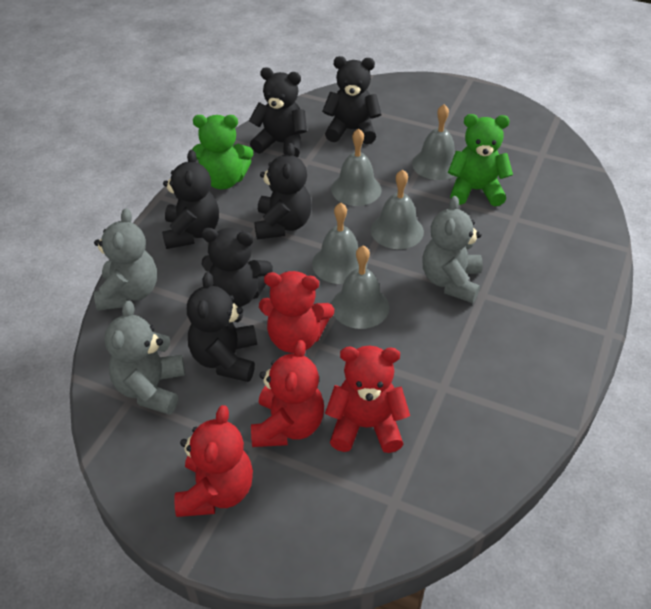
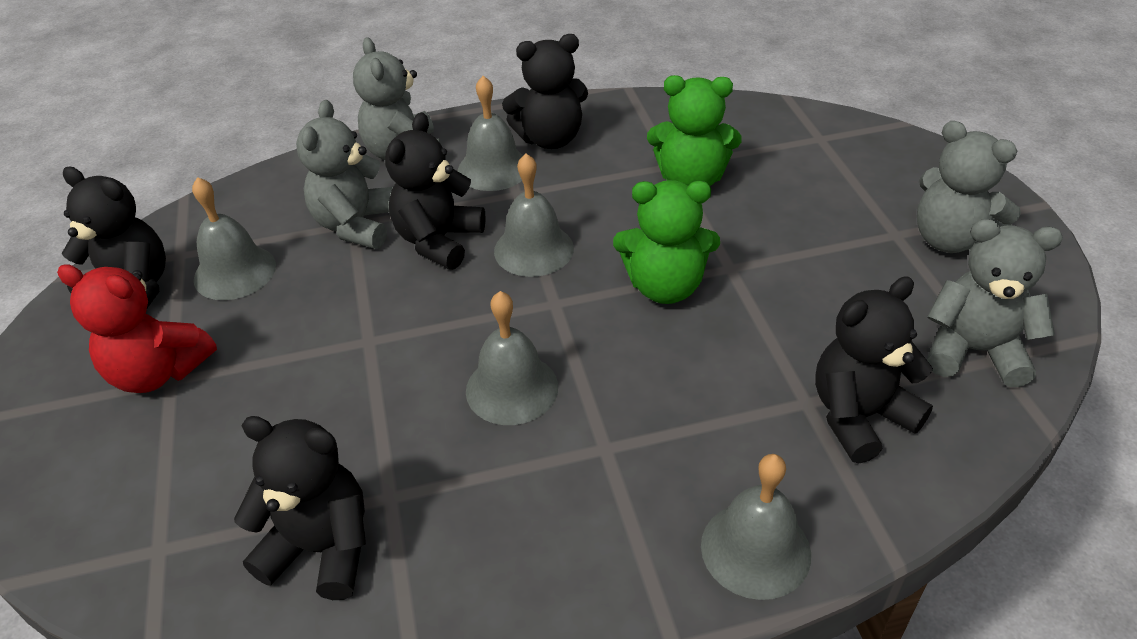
black teddy bear: [162,150,219,249] [187,272,257,382] [201,228,273,307] [249,67,307,157] [254,143,312,239] [322,56,381,144] = 6 -> [61,166,166,308] [234,416,366,600] [385,113,486,270] [502,34,588,149] [815,276,933,463] = 5
grey teddy bear: [94,208,157,311] [104,301,185,415] [423,196,483,303] = 3 -> [296,100,393,249] [353,37,441,160] [917,121,1021,253] [927,219,1063,387] = 4
red teddy bear: [174,405,253,517] [251,340,324,447] [259,271,334,353] [325,346,410,453] = 4 -> [57,264,217,393] = 1

